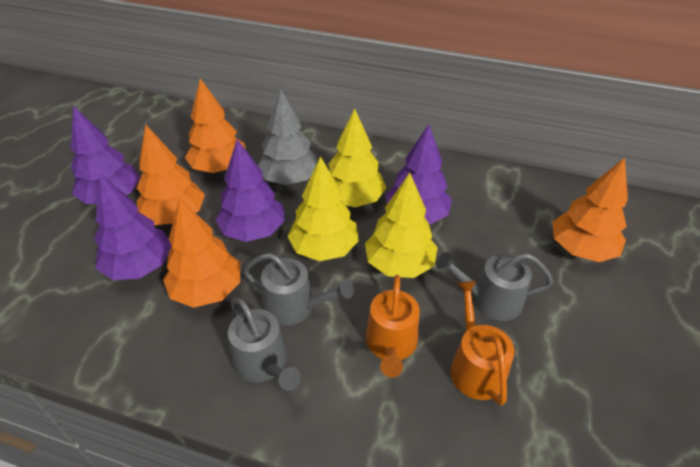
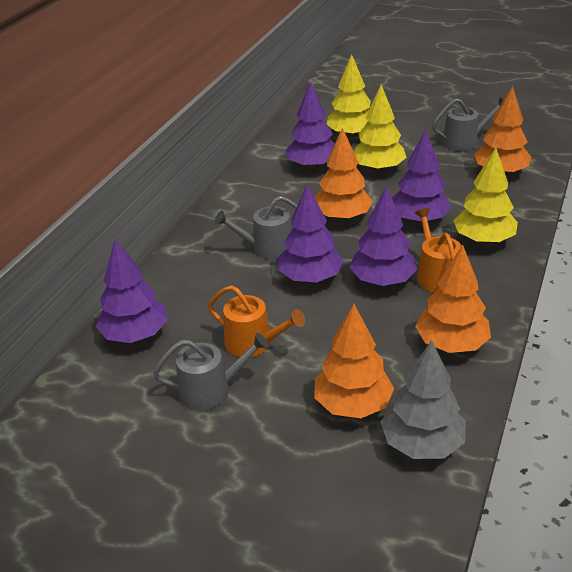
purple tree: [71,106,140,204] [94,174,171,280] [215,139,285,242] [386,124,452,224] = 4 -> [96,239,168,343] [278,184,344,283] [285,82,335,169] [350,186,417,286] [392,129,452,224] = 5

